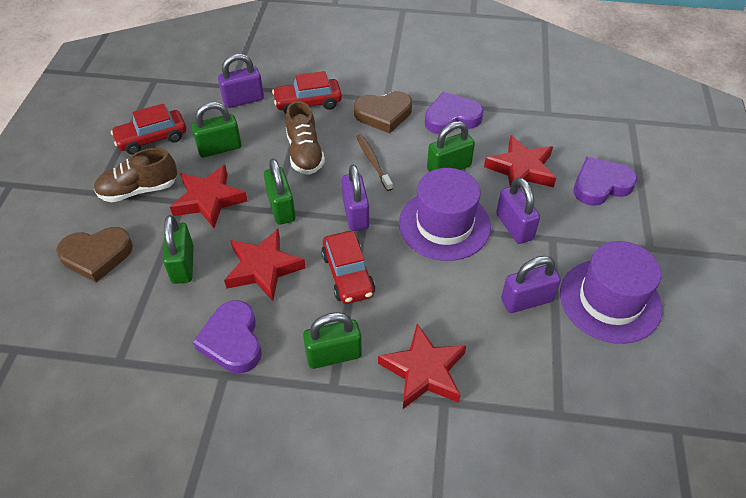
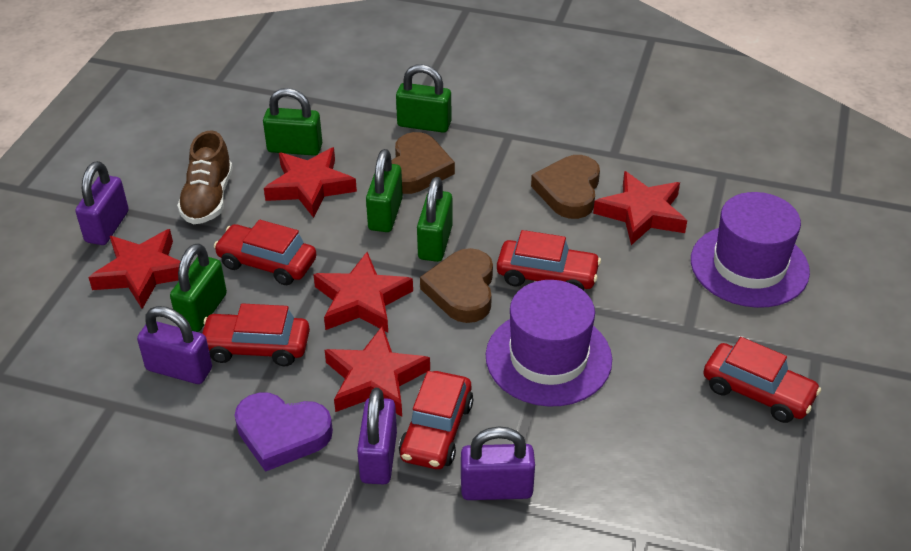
brown heart: [56,227,133,283] [354,91,412,133] = 2 -> [391,132,455,194] [420,248,493,323] [531,155,600,219] = 3
brown shoe: [94,148,177,202] [286,101,325,175] = 2 -> [177,130,233,224] = 1
brown toothbrush: [356,134,393,191] = 1 -> none = 0
purple heart: [193,300,262,373] [425,92,484,134] [573,157,637,206] = 3 -> [234,392,333,472] = 1
red car: [111,103,186,155] [272,71,342,114] [321,231,375,304] = 3 -> [202,303,310,366] [214,220,317,285] [399,371,473,469] [497,230,601,291] [703,337,821,423] = 5
red star: [170,165,247,228] [224,229,306,301] [378,324,466,409] [484,135,556,187] = 4 -> [88,229,180,309] [264,147,357,218] [313,252,413,333] [325,326,430,417] [593,171,687,245] = 5

